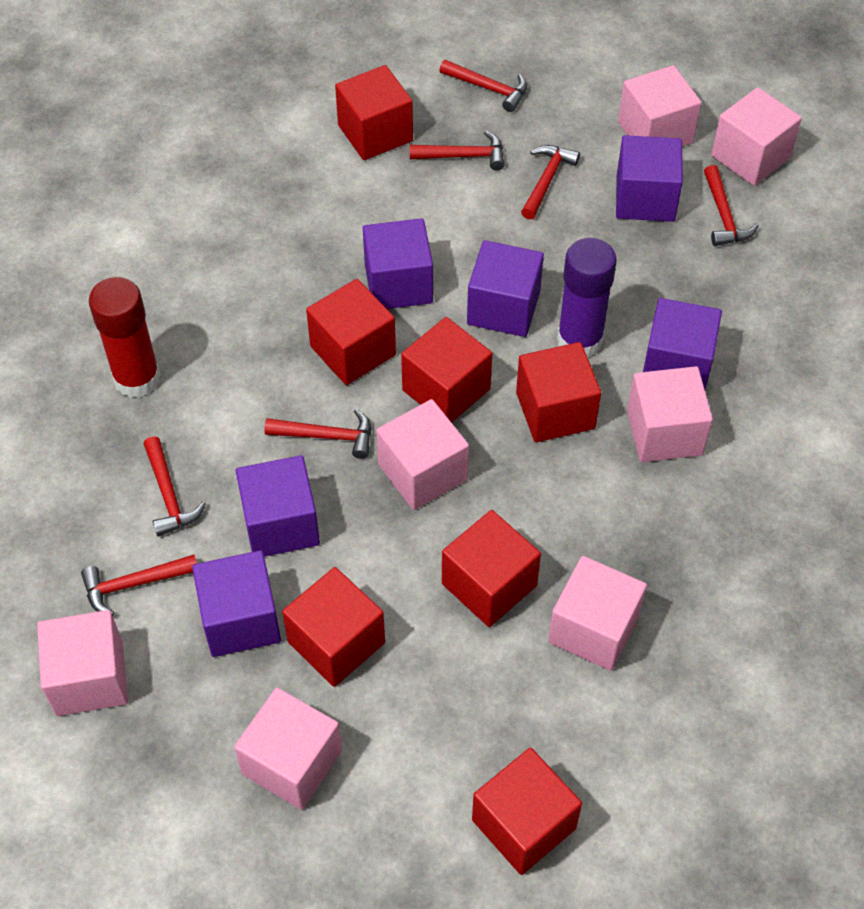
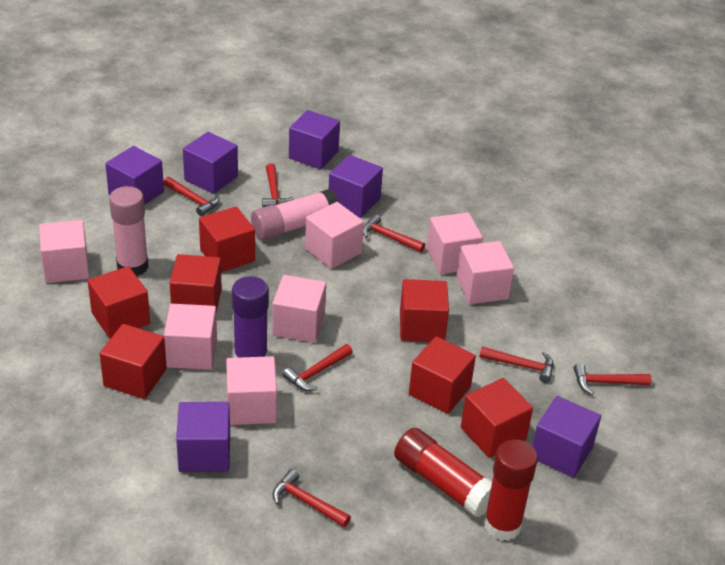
pink glue stick: none = 0 -> [109,186,149,276] [251,189,339,240] = 2
red glue stick: [89,277,161,398] = 1 -> [394,428,492,517] [484,439,538,541] = 2

